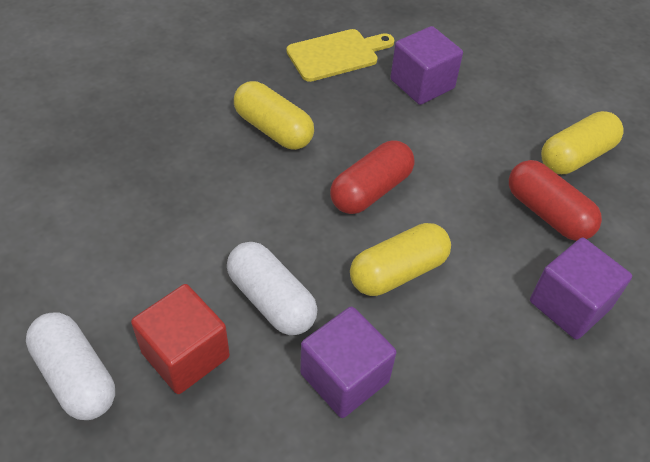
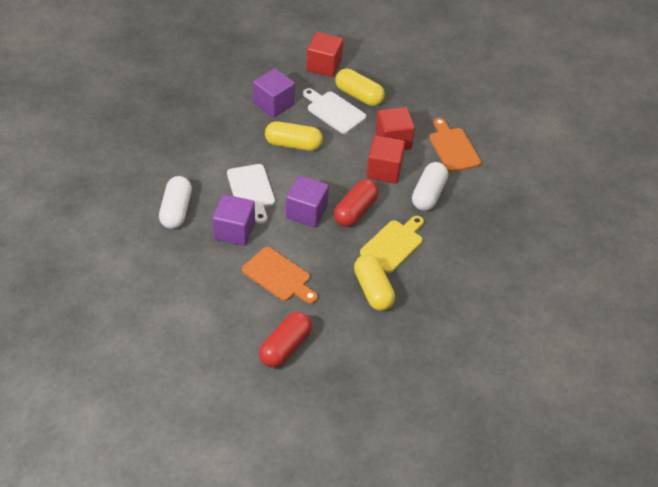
orange cutting board: none = 0 -> [242,247,318,304] [429,118,481,172] = 2
red cube: [131,284,230,394] = 1 -> [306,32,343,77] [366,136,405,184] [375,107,415,150] = 3
white cutting board: none = 0 -> [227,164,275,224] [303,88,366,134] = 2

